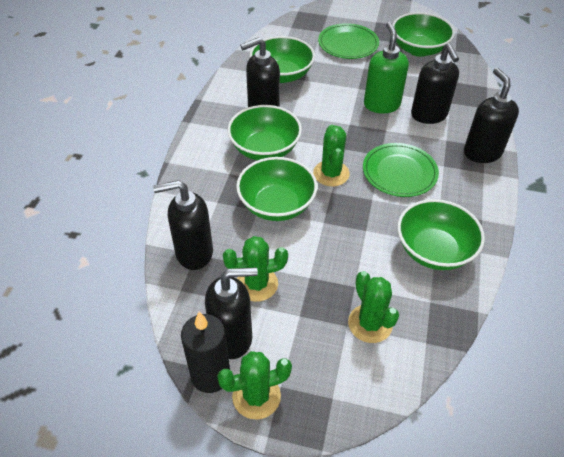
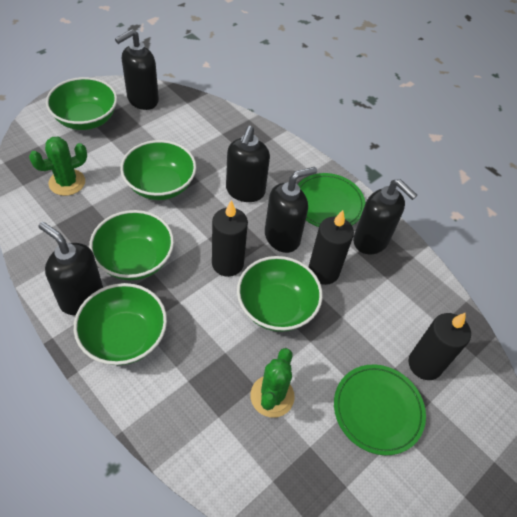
black candle: [181,312,230,393] = 1 -> [212,200,248,277] [309,210,354,285] [409,313,471,380] = 3
green cactus: [217,351,292,420] [223,236,288,302] [313,125,350,186] [348,271,399,343] = 4 -> [29,137,87,196] [250,348,295,418] = 2
green soap dispenser: [364,22,409,113] = 1 -> none = 0

